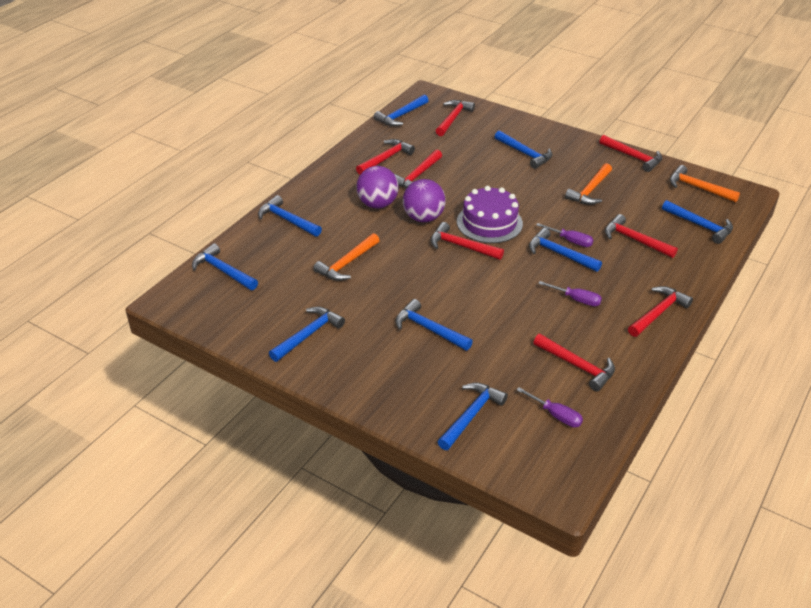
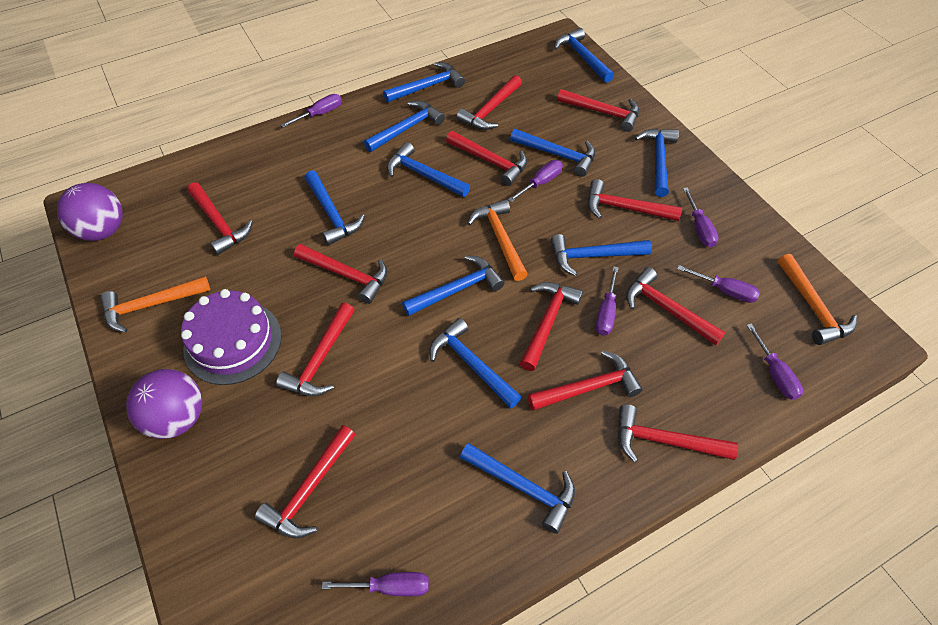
blue hammer: [192,243,258,290] [258,195,322,237] [269,307,345,362] [374,95,429,126] [395,299,473,351] [438,383,508,450] [494,130,552,169] [529,228,602,272] [662,200,733,244] = 9 -> [305,170,365,245] [364,101,445,152] [383,62,465,103] [387,142,470,197] [402,255,504,316] [430,318,522,409] [460,443,575,534] [510,129,595,177] [550,234,652,276] [554,28,614,83] [635,128,679,197] = 11
purple screwdriver: [517,387,583,427] [536,223,594,247] [538,281,602,306] = 3 -> [281,94,342,127] [322,572,429,596] [508,160,563,202] [596,266,619,336] [677,265,760,303] [683,187,719,247] [747,323,803,400] = 7
red hammer: [356,139,415,175] [394,150,442,189] [431,222,504,260] [436,100,475,136] [533,334,615,391] [599,135,662,172] [605,214,678,258] [628,286,693,337] = 8 -> [187,182,253,255] [255,425,356,539] [276,303,354,396] [294,244,387,304] [446,131,527,186] [456,75,522,130] [520,282,583,371] [527,350,643,411] [557,89,639,132] [588,179,682,221] [618,404,738,463] [626,267,726,345] = 12

